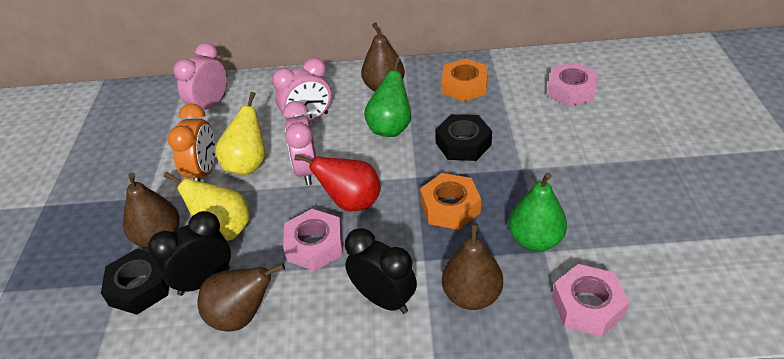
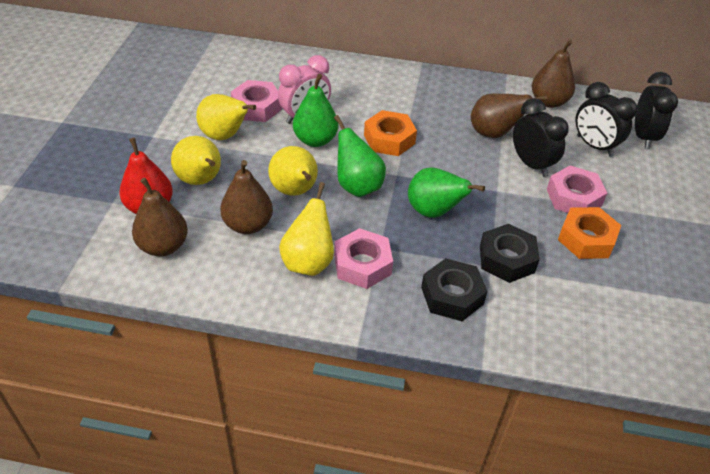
black clock: [148,211,231,296] [345,228,417,314] = 2 -> [513,98,569,177] [576,82,638,157] [635,72,678,149] = 3
green pear: [364,57,411,137] [509,172,567,251] = 2 -> [293,74,339,147] [334,115,386,197] [408,167,485,218] = 3
orange clock: [168,103,215,182] = 1 -> none = 0
pink clock: [173,43,227,110] [272,58,331,122] [283,101,316,185] = 3 -> [278,55,331,124] = 1
yellow pear: [164,172,250,241] [215,92,265,175] = 2 -> [171,136,221,185] [196,94,256,140] [268,146,318,195] [279,182,334,276] = 4

